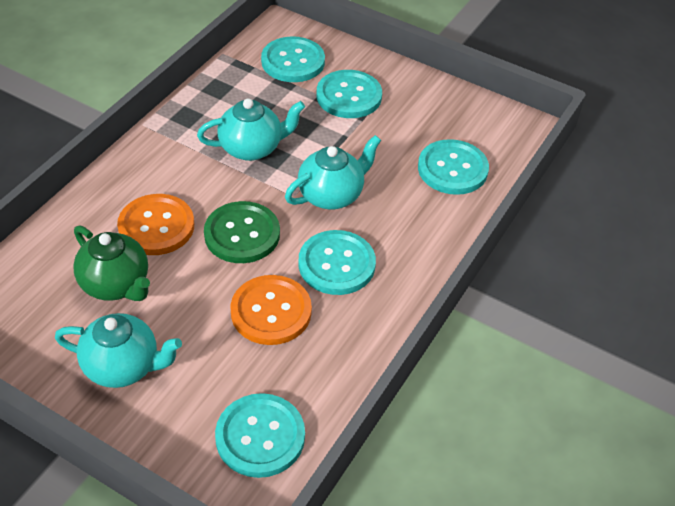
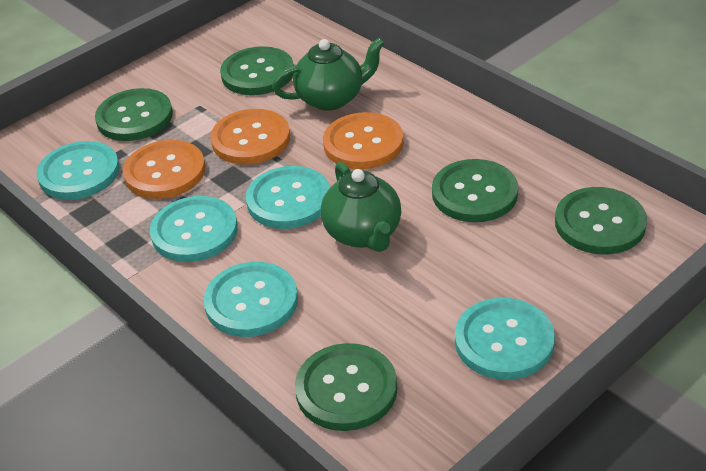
green button: [204,201,280,263] = 1 -> [95,88,173,141] [220,46,294,95] [295,343,397,431] [432,159,518,222] [555,187,647,255] = 5
green teapot: [73,225,150,301] = 1 -> [272,38,385,111] [321,162,401,252] = 2
orange button: [117,194,194,255] [231,275,312,345] = 2 -> [123,140,205,199] [210,109,290,165] [323,112,404,169] = 3
turquoise teapot: [55,313,182,388] [197,98,305,161] [285,135,381,209] = 3 -> none = 0

